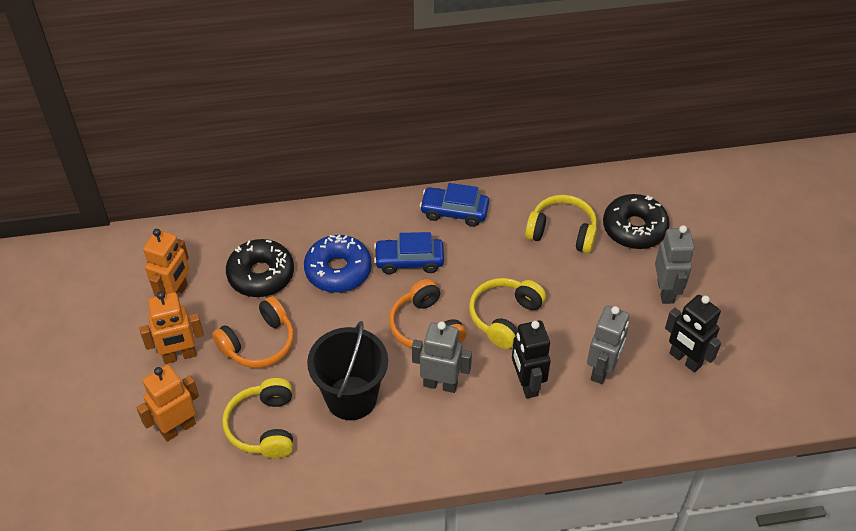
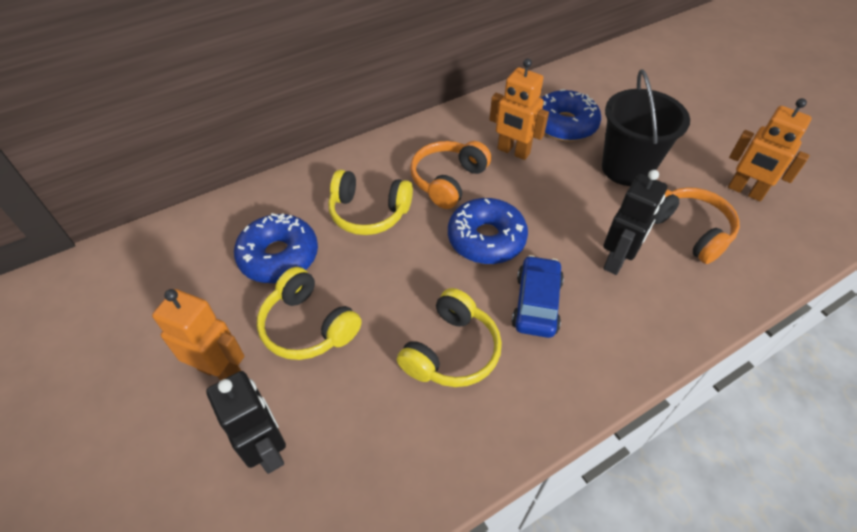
black donut: [226,239,294,297] [603,194,670,249] = 2 -> none = 0
blue car: [374,232,444,274] [420,183,489,227] = 2 -> [512,255,564,338] = 1
blue donut: [304,235,372,293] = 1 -> [234,213,318,283] [448,198,528,264] [541,89,601,141] = 3
grey robot: [412,321,472,393] [587,305,629,384] [655,225,694,304] = 3 -> none = 0

